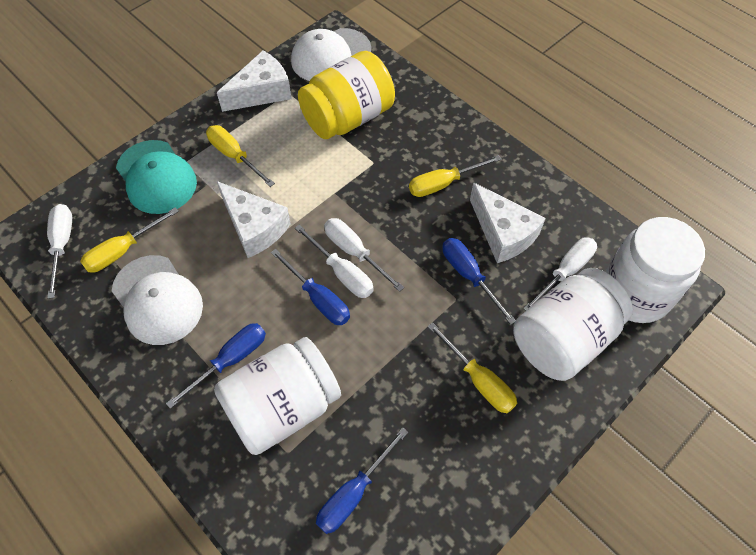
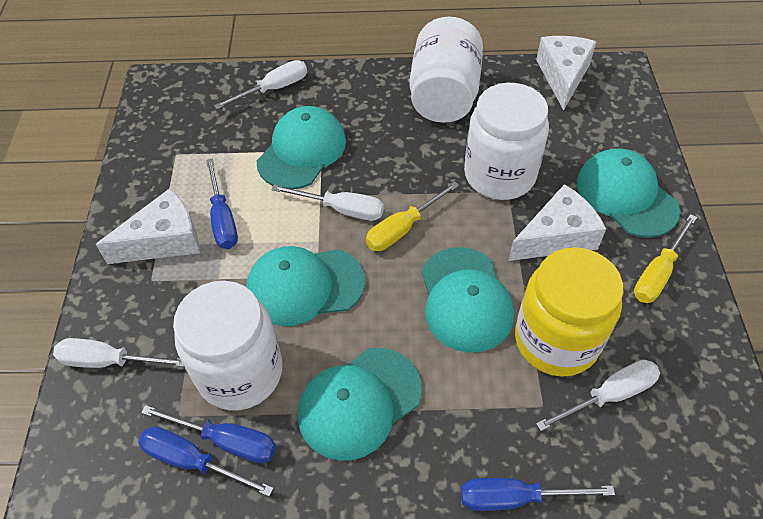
turquoise cap: [116,140,197,214] = 1 -> [246,246,365,326] [257,106,346,189] [298,348,422,461] [422,247,514,353] [577,148,680,238] = 5
white cap: [112,255,203,345] [291,28,371,81] = 2 -> none = 0
yellow screwdriver: [80,207,179,273] [206,125,275,187] [409,155,501,197] [428,322,517,413] = 4 -> [366,181,459,251] [634,214,697,303] = 2

